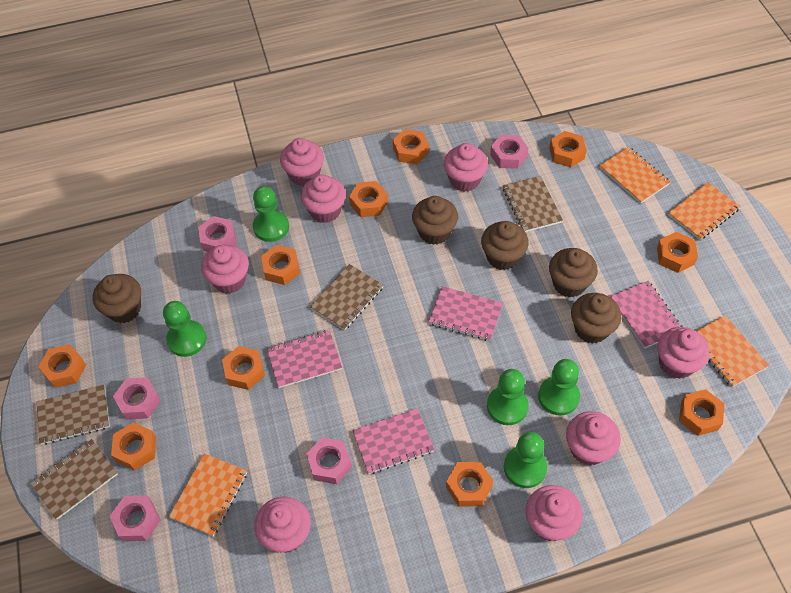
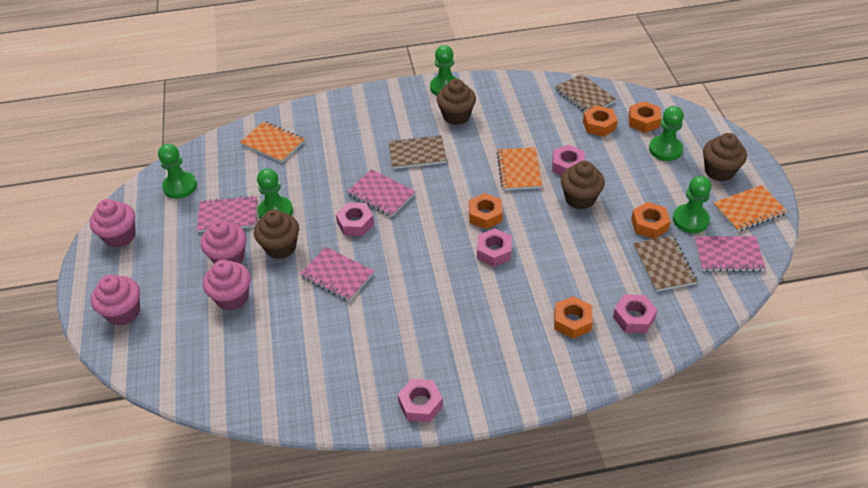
brown cupcake: [93,274,141,323] [412,196,458,245] [481,221,529,270] [549,248,598,297] [571,293,621,344] = 5 -> [254,210,299,259] [437,79,476,125] [561,161,605,210] [703,133,747,181] = 4
brown notebook: [30,439,118,520] [36,385,110,445] [310,264,383,331] [503,176,563,232] = 4 -> [388,135,447,169] [555,74,616,112] [633,236,697,292] = 3
orange notebook: [169,453,247,536] [600,147,670,204] [668,182,741,240] [697,315,769,387] = 4 -> [240,121,305,163] [497,147,542,190] [713,185,787,232] = 3
orange nut: [38,344,86,388] [111,422,156,470] [222,346,265,390] [261,245,300,285] [349,181,388,217] [393,129,429,164] [446,462,493,507] [549,131,587,168] [657,232,698,273] [679,389,725,436] = 10 -> [469,193,503,229] [554,296,593,339] [583,105,618,137] [629,101,661,133] [631,202,671,239] = 5
pink cupcake: [201,245,249,294] [254,497,311,553] [280,138,324,186] [300,174,346,223] [444,143,488,192] [526,485,583,541] [566,411,621,466] [657,327,710,379] = 8 -> [90,199,135,248] [91,275,140,326] [200,220,246,264] [203,260,251,310] = 4

